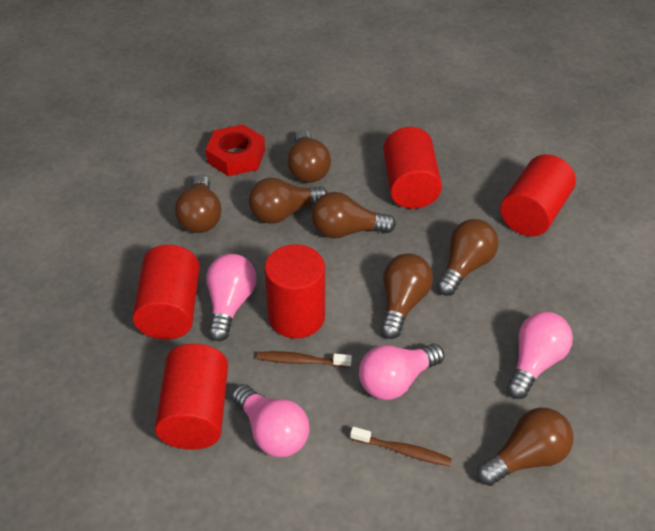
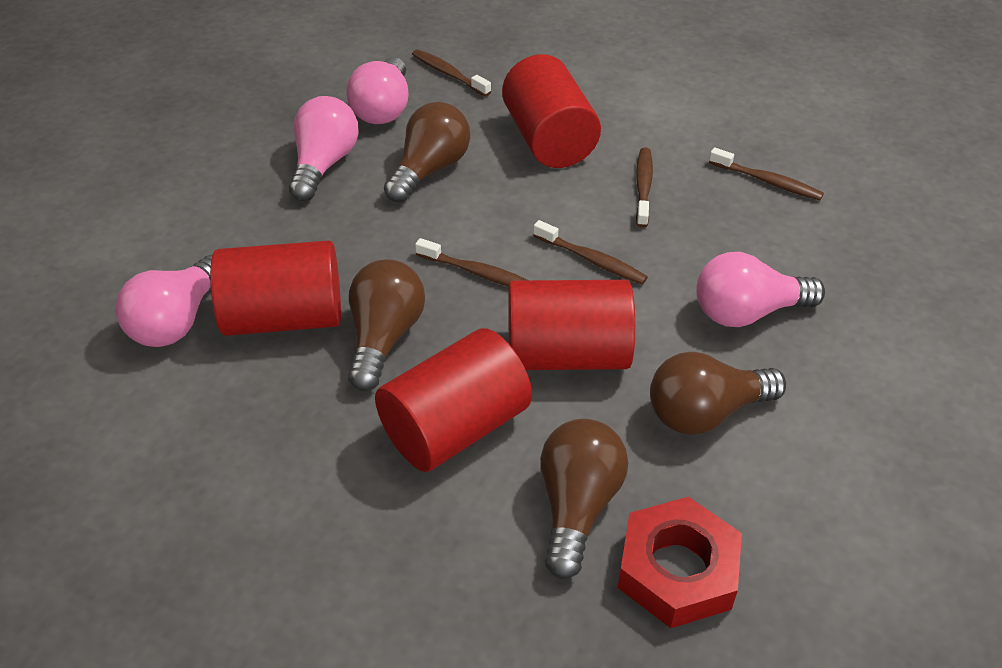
brown light bulb: [175,175,221,233] [249,177,327,224] [287,130,331,183] [311,192,396,238] [381,253,433,339] [437,219,499,296] [477,408,573,486] = 7 -> [348,259,425,391] [384,102,470,203] [540,419,628,579] [650,352,786,435] = 4
brown toothbrush: [257,351,352,368] [350,427,452,466] = 2 -> [412,49,491,97] [415,238,527,287] [533,220,648,284] [636,148,653,228] [709,147,824,200] = 5
red cylinder: [132,245,200,339] [155,344,228,450] [264,244,325,339] [383,127,442,209] [500,155,576,236] = 5 -> [210,240,341,336] [375,328,532,472] [502,54,601,168] [508,280,635,370] = 4

